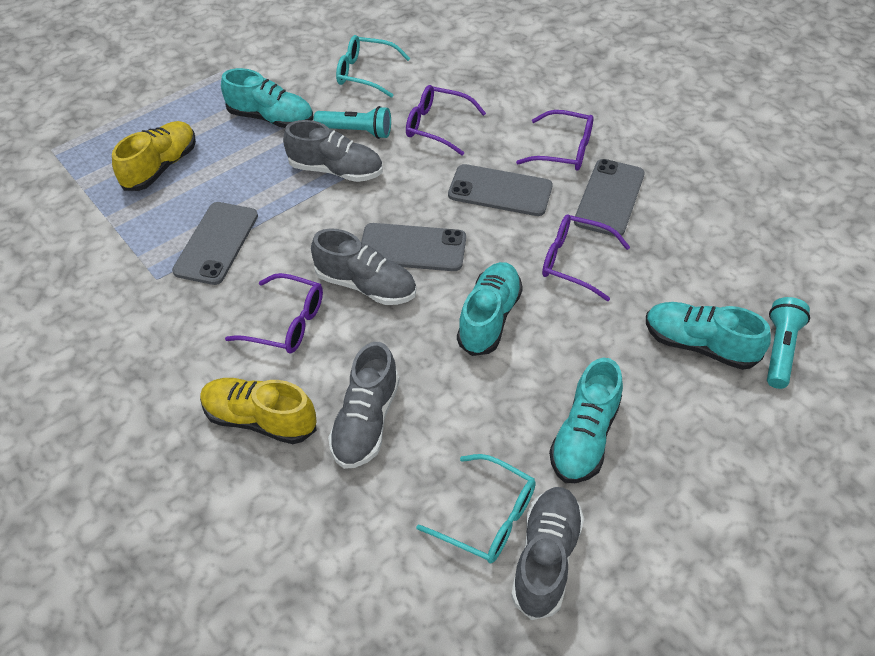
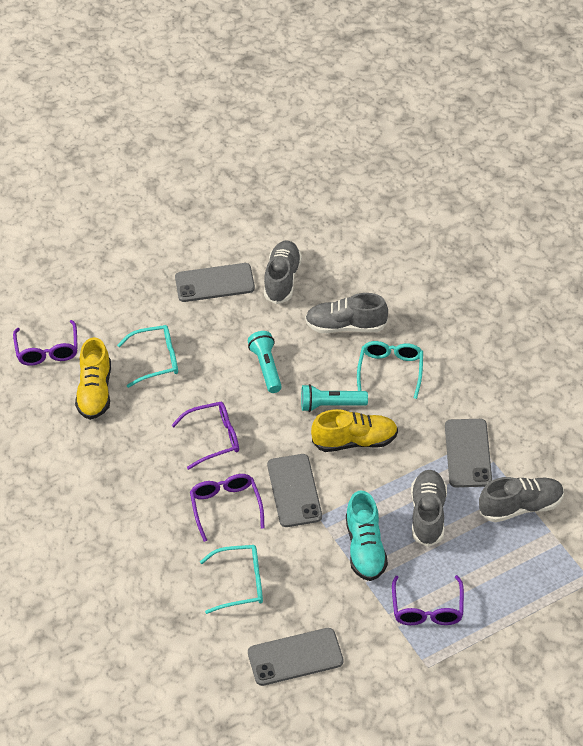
turquoise glasses: [336,35,411,98] [416,454,536,563] = 2 -> [117,325,178,388] [200,545,263,614] [357,341,423,399] = 3
turquoise shoe: [221,68,313,128] [457,262,523,356] [549,358,623,483] [646,302,771,370] = 4 -> [346,491,388,581] = 1

